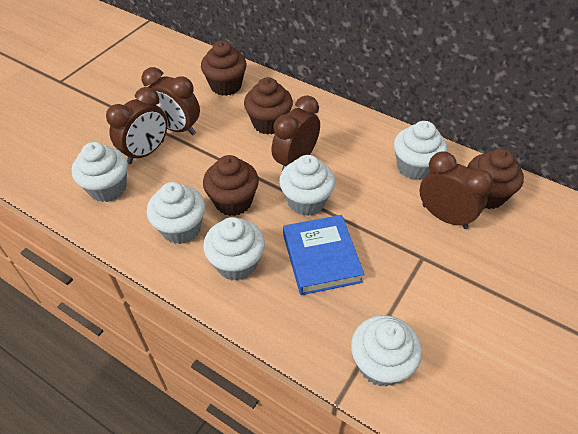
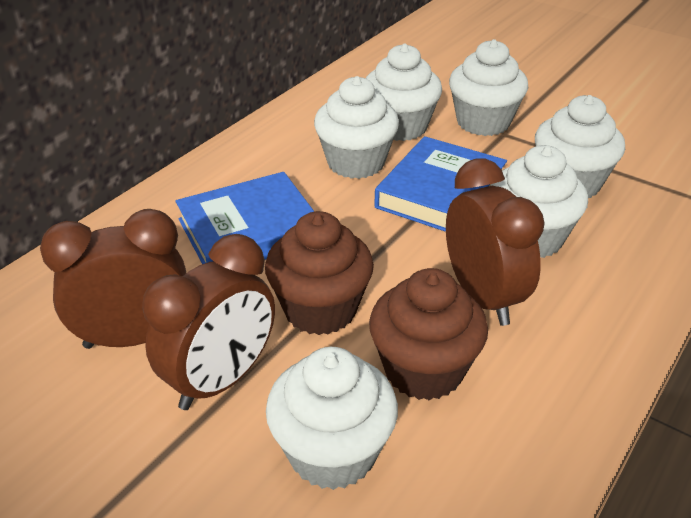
blue book: [283,215,364,295] = 1 -> [175,172,315,264] [374,136,507,232] = 2
brown clock: [106,87,168,164] [141,67,200,135] [271,95,320,173] [419,152,493,229] = 4 -> [40,209,186,349] [142,234,275,410] [446,158,545,326] = 3
brown cupcake: [201,41,247,96] [203,155,259,216] [244,77,293,135] [467,149,524,209] = 4 -> [265,211,374,335] [369,268,488,400] = 2

